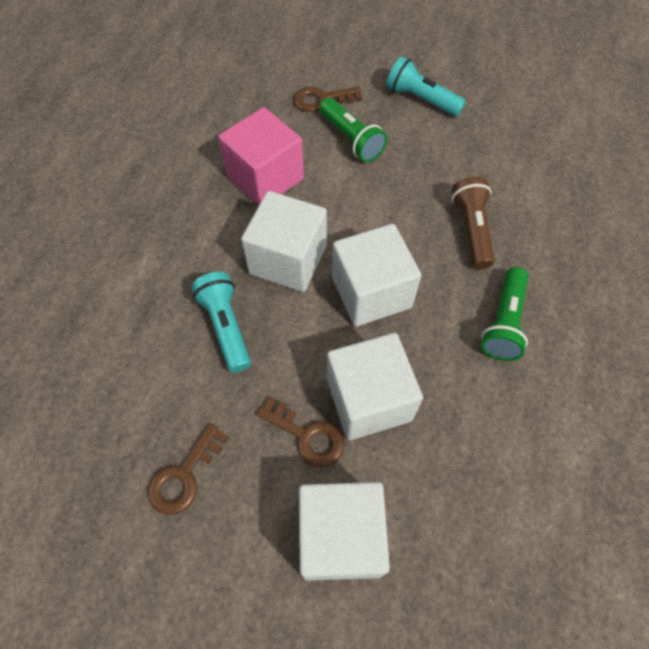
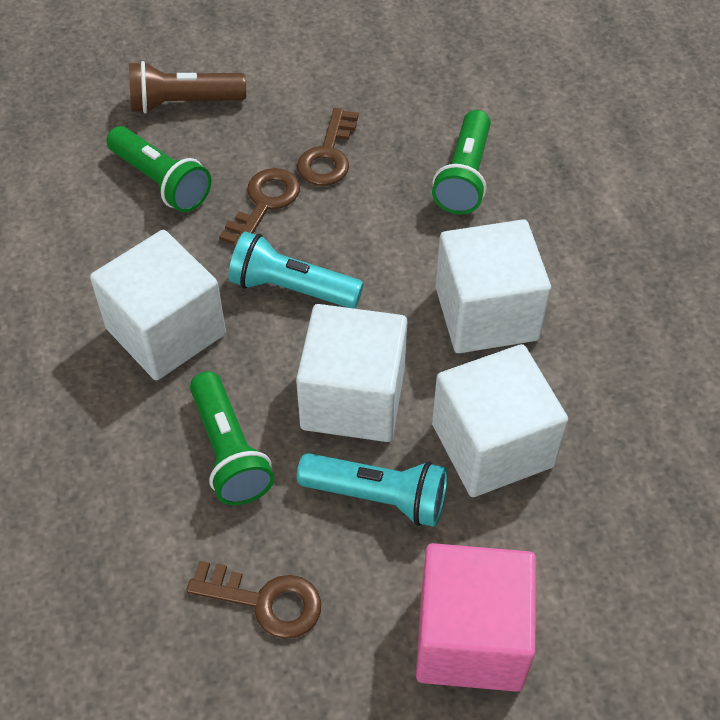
green flashlight: [319,98,387,162] [481,267,528,361] = 2 -> [107,126,211,212] [190,371,274,505] [432,110,491,214] = 3

